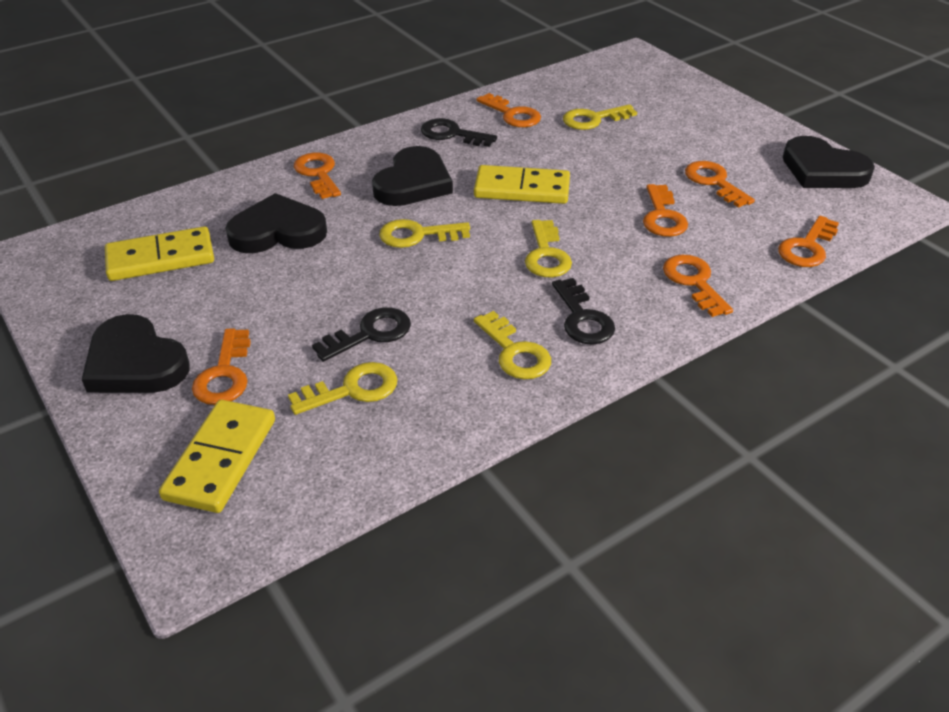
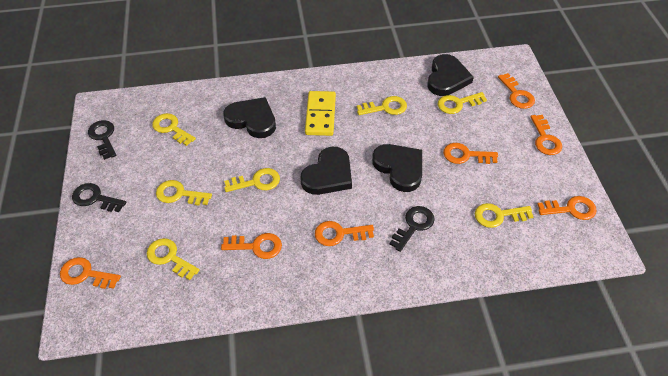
yellow domino: [105,226,214,281] [159,400,275,513] [474,165,570,204] = 3 -> [305,91,336,136] = 1
yellow key: [288,362,397,415] [379,219,470,248] [474,311,551,379] [525,220,572,277] [563,104,637,130] = 5 -> [146,238,200,280] [152,113,196,146] [156,180,212,205] [224,168,280,192] [357,96,407,115] [438,92,487,114] [475,203,534,228] = 7

